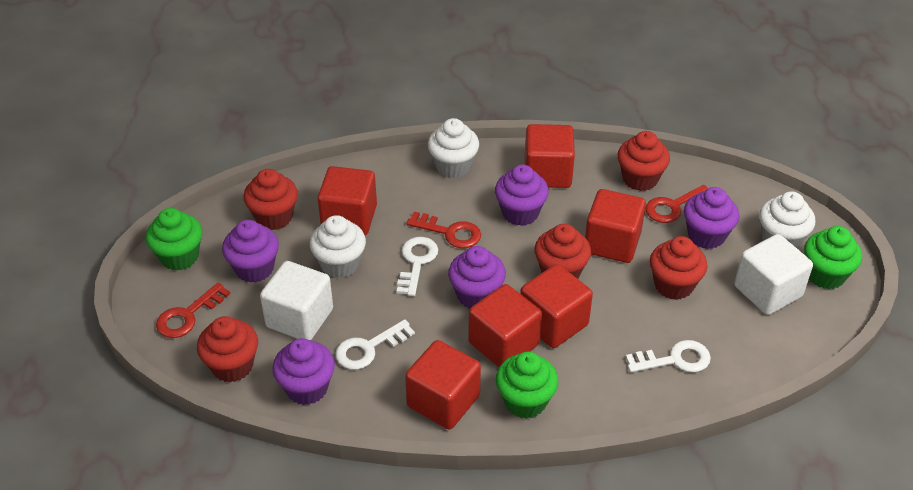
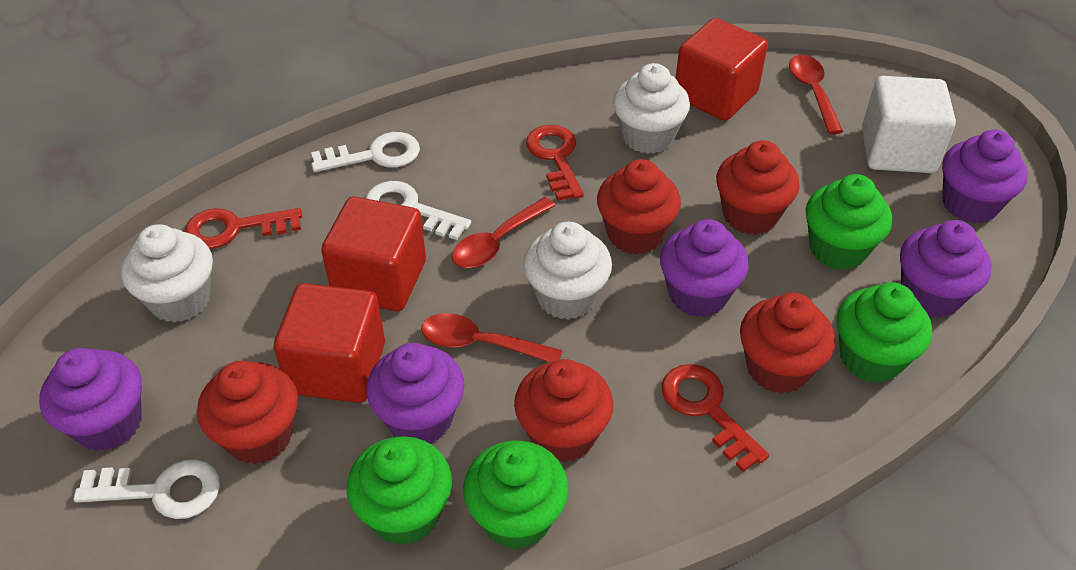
green cupcake: [146,208,202,271] [496,352,558,419] [804,226,862,289] = 3 -> [347,436,452,545] [463,441,569,549] [805,174,892,270] [837,282,932,383] = 4
red cube: [318,166,377,235] [405,340,481,429] [468,284,542,367] [520,264,593,348] [525,124,575,188] [585,189,646,263] = 6 -> [274,283,385,403] [321,196,426,311] [675,18,768,121] = 3
red spoon: none = 0 -> [421,313,563,362] [452,197,556,268] [789,55,843,134] = 3
white cube: [260,261,333,340] [734,234,813,315] = 2 -> [862,76,956,173] = 1

